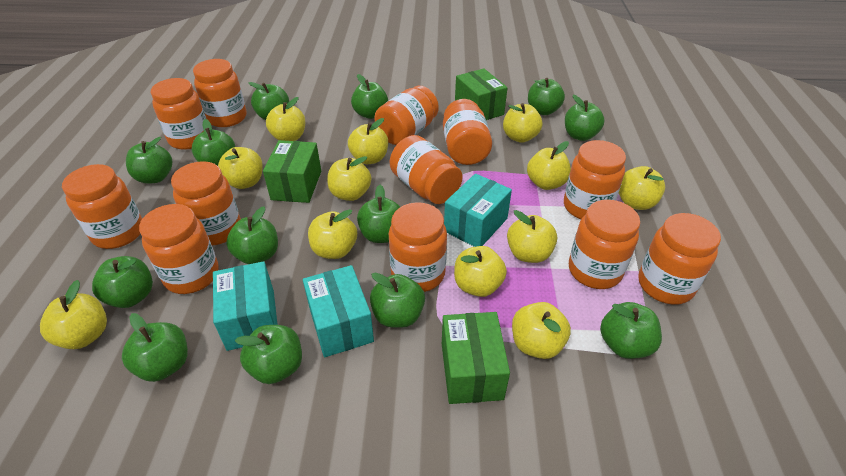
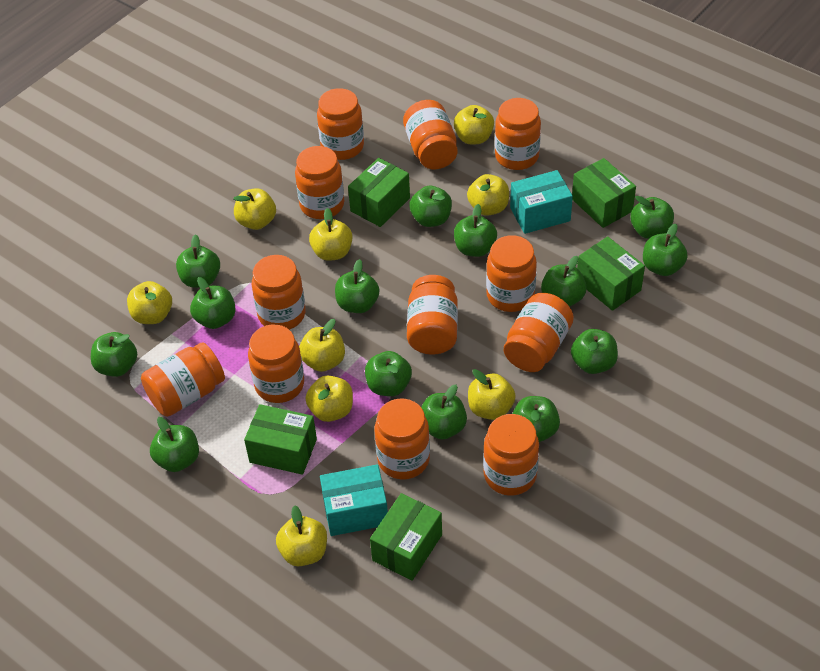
green apple: [92,256,153,308] [122,313,188,382] [126,137,172,184] [192,119,235,166] [226,206,278,264] [235,325,302,384] [248,82,289,120] [351,74,388,119] [357,185,400,243] [370,273,425,328] [528,78,565,115] [565,95,605,141] [600,302,662,359] = 13 -> [91,332,137,377] [150,417,199,472] [176,234,220,288] [190,277,236,329] [335,259,379,313] [365,351,412,396] [409,186,452,227] [421,385,467,440] [454,204,497,257] [513,396,560,442] [541,256,587,307] [571,329,618,374] [630,196,674,239] [643,224,688,276] = 14
green box: [263,140,321,203] [442,312,510,404] [455,69,508,120] = 3 -> [244,404,317,475] [348,158,410,227] [370,493,442,581] [572,158,636,228] [577,236,645,311] = 5
turquoise box: [213,261,278,351] [303,265,374,357] [444,174,512,247] = 3 -> [320,464,388,536] [510,170,573,234] = 2
yellow apple: [40,280,107,349] [218,147,263,189] [266,97,305,141] [308,209,357,259] [327,156,371,201] [348,118,388,164] [454,246,507,297] [503,103,542,143] [507,210,557,263] [512,302,571,359] [527,141,571,190] [619,166,665,210] = 12 -> [127,281,172,324] [234,188,276,230] [276,505,327,566] [299,319,345,372] [305,376,353,422] [309,208,352,261] [454,105,494,144] [467,174,509,216] [468,369,516,420] = 9

